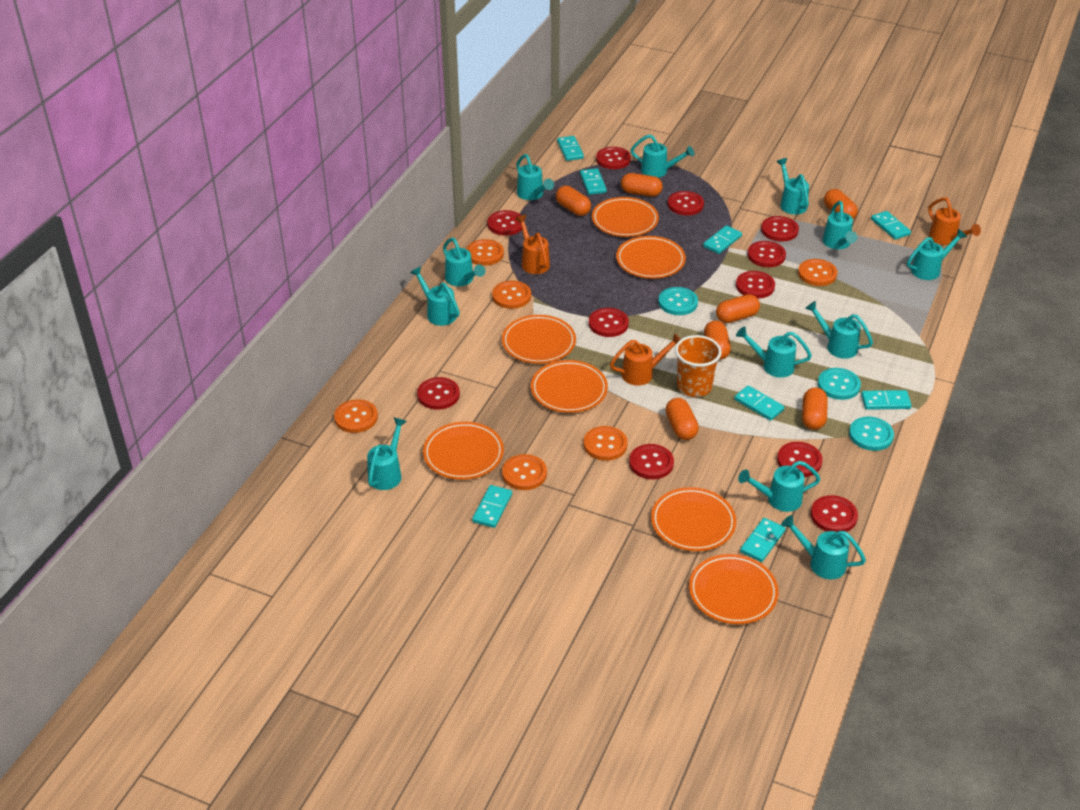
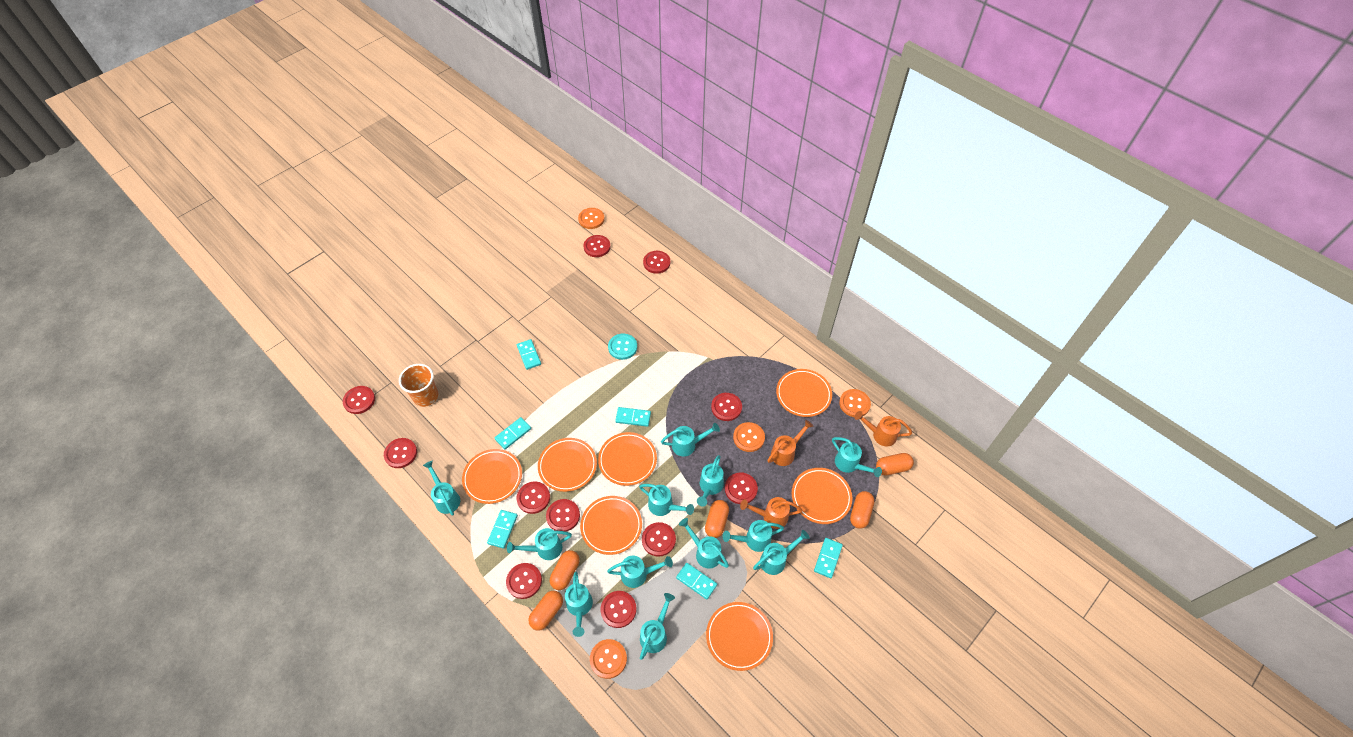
orange button: [334,399,378,433] [466,239,504,266] [492,281,531,309] [502,454,547,490] [584,426,628,461] [798,259,837,286] = 6 -> [578,208,605,229] [590,639,627,679] [733,422,765,452] [839,389,871,417] = 4
orange capsule: [556,186,591,216] [621,173,663,197] [665,398,699,440] [704,320,731,360] [716,294,760,323] [802,388,828,430] [824,189,858,219] = 7 -> [528,590,563,631] [550,550,580,590] [705,500,729,538] [850,491,875,529] [876,453,914,475] = 5
turquoise button: [658,287,698,315] [818,368,861,400] [849,417,894,451] = 3 -> [608,334,637,360] = 1
turquoise domino: [472,485,512,528] [557,136,584,161] [580,168,607,195] [703,225,742,254] [734,385,784,421] [740,518,786,562] [861,390,912,410] [871,211,911,240] = 8 -> [487,510,518,548] [495,417,531,449] [517,339,541,370] [615,407,651,427] [676,563,717,599] [814,538,843,578] = 6

